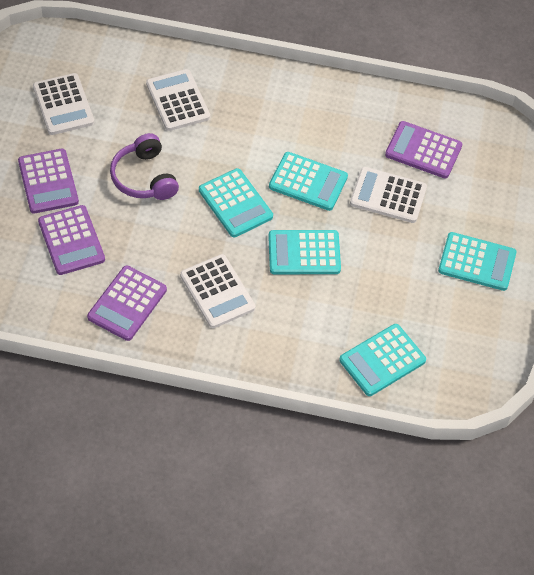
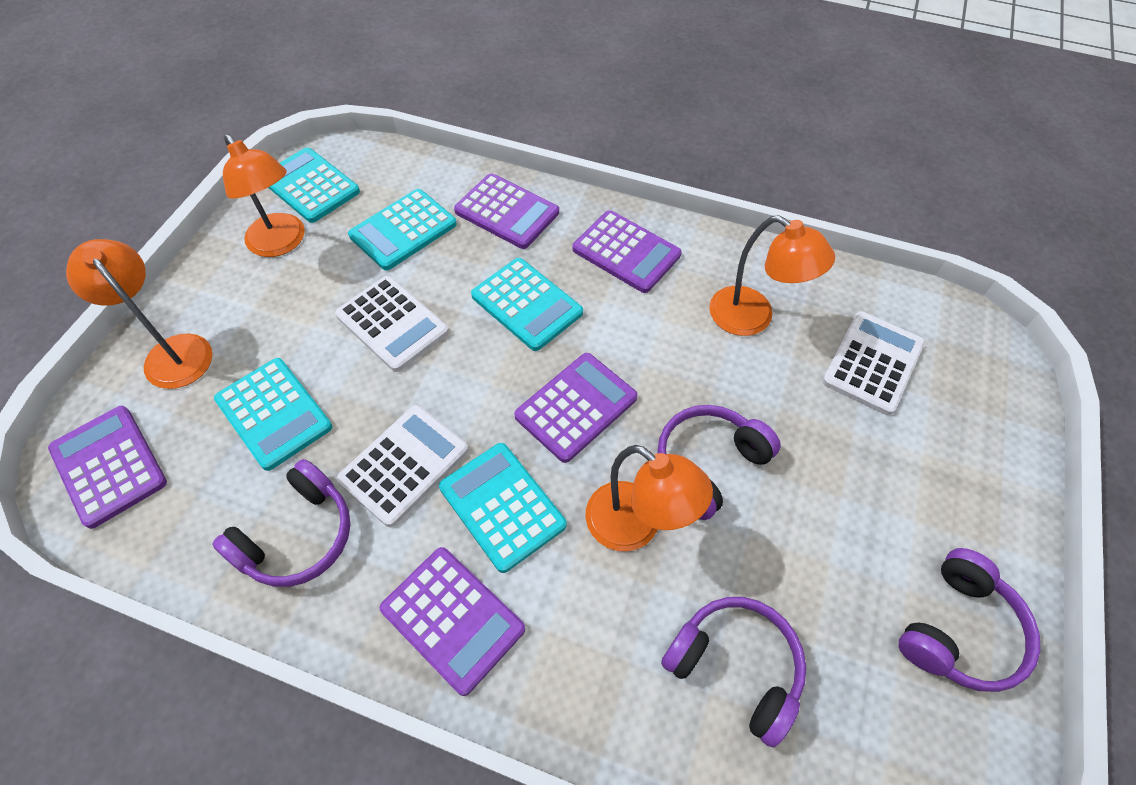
orange lamp: none = 0 -> [66,239,212,389] [223,134,305,257] [586,445,713,551] [709,215,835,336] = 4
purple calculator: [18,149,79,214] [38,205,105,275] [87,265,167,341] [385,121,462,178] = 4 -> [48,406,167,529] [380,547,525,696] [454,173,559,249] [514,353,638,463] [572,210,682,293] = 5
purple headphones: [110,133,179,200] = 1 -> [212,459,351,587] [658,405,781,520] [661,597,806,748] [899,548,1040,692] = 4
white calculator: [33,73,94,135] [146,69,210,131] [180,254,256,328] [350,167,427,223] = 4 -> [335,276,449,372] [337,405,469,527] [822,311,925,415] = 3

